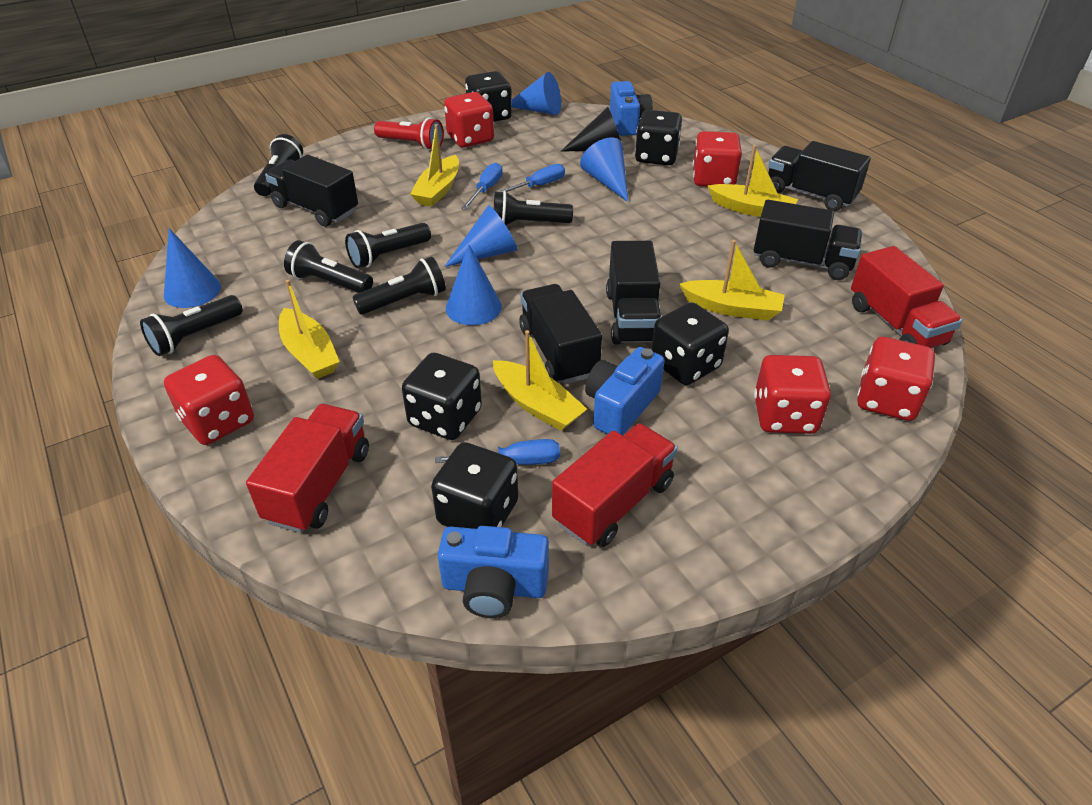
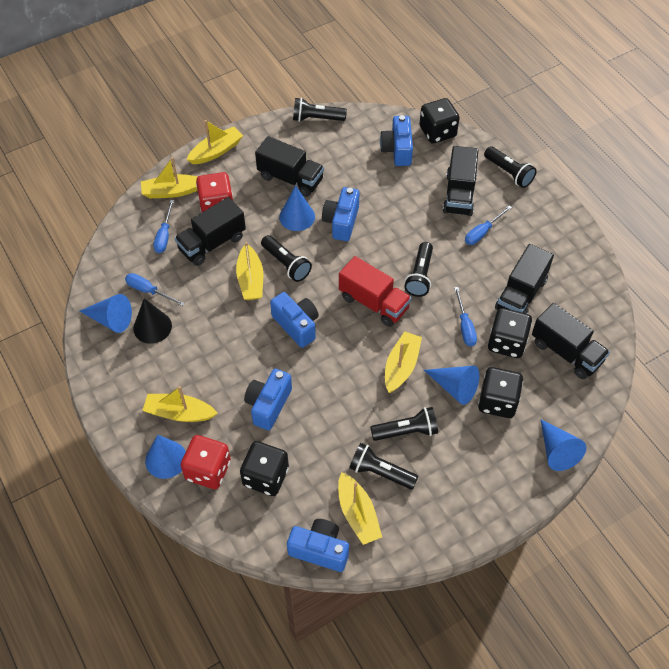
black dice: [402,353,482,440] [431,442,518,529] [465,71,512,122] [635,110,682,165] [651,302,729,385] = 5 -> [240,441,289,496] [419,98,459,144] [478,367,523,418] [488,308,532,358] = 4
blue camera: [438,526,549,618] [585,347,665,435] [610,81,652,136] = 3 -> [244,369,292,430] [270,292,319,348] [287,519,349,572] [322,187,359,241] [380,115,413,166] = 5
blue screwdriver: [435,439,560,465] [461,163,503,210] [492,164,565,197] = 3 -> [125,273,185,306] [153,200,174,253] [454,287,477,346] [465,205,512,245] = 4
red dice: [164,355,254,445] [444,92,494,147] [693,131,742,187] [754,355,831,434] [857,337,935,421] = 5 -> [180,435,231,489] [196,172,233,213] = 2
red flashlight: [374,118,444,150] = 1 -> none = 0
red truck: [246,404,369,533] [552,423,678,547] [851,246,962,348] = 3 -> [339,256,412,327] = 1
yellow boat: [279,280,340,379] [410,124,459,207] [493,330,587,431] [679,240,785,320] [708,145,798,217] = 5 -> [141,157,198,198] [142,386,218,422] [187,120,243,164] [236,242,263,300] [338,472,382,545] [385,331,422,393] = 6

